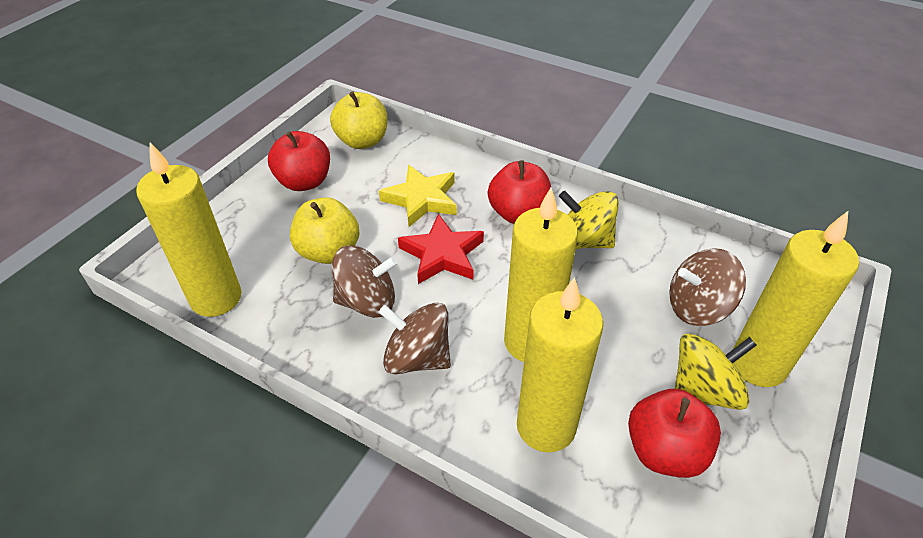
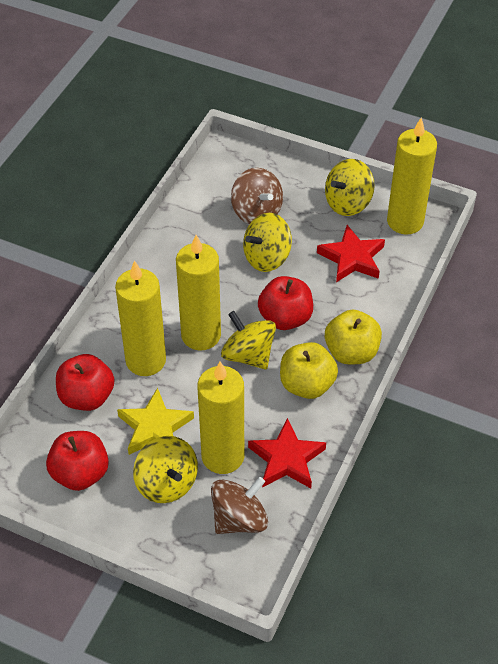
brown spinning top: [332,245,398,318] [379,303,451,374] [669,248,746,326] = 3 -> [211,477,268,534] [231,168,283,224] = 2
red star: [398,214,484,284] = 1 -> [248,418,326,488] [317,225,385,282] = 2
yellow spinning top: [559,191,619,249] [675,334,757,410] = 2 -> [133,436,198,503] [221,311,276,369] [243,213,292,272] [325,159,375,216] = 4

